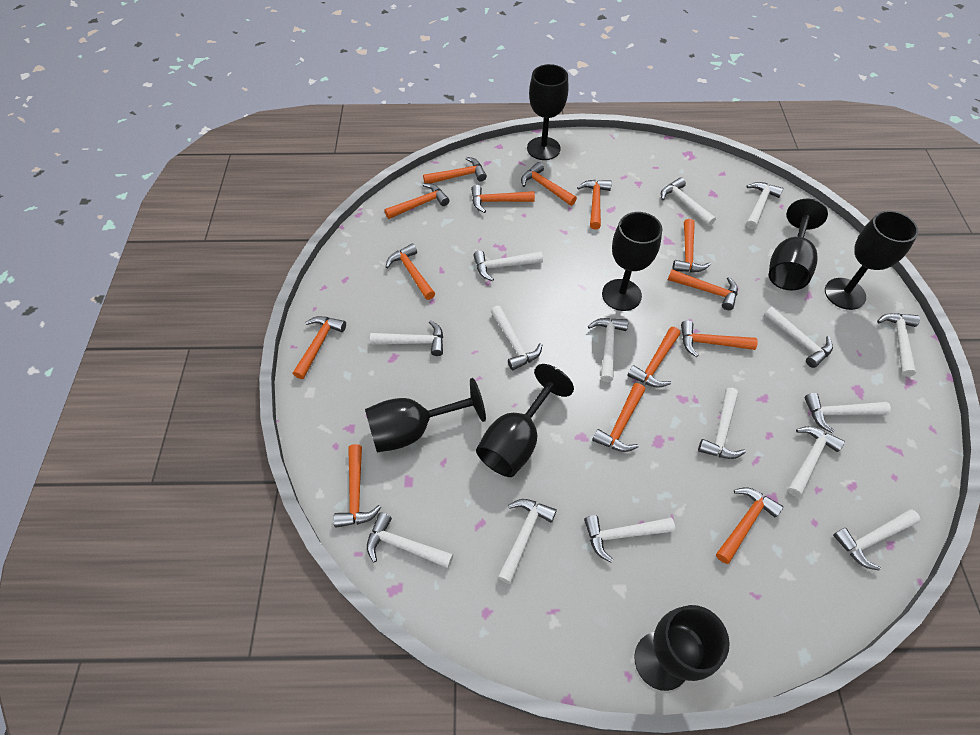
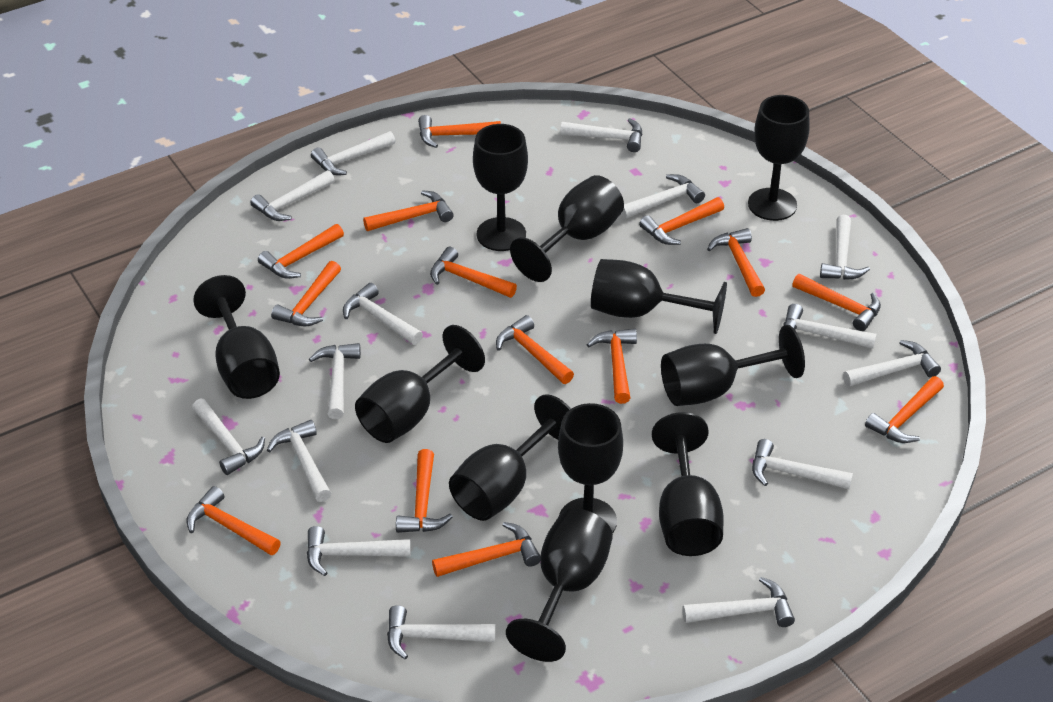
black goblet: [365,378,486,453] [476,364,574,477] [527,64,568,160] [602,212,662,311] [634,605,730,691] [769,198,828,290] [825,211,919,310] = 7 -> [193,275,280,399] [355,325,485,443] [449,394,571,521] [473,124,528,251] [506,509,613,662] [510,175,624,282] [558,403,623,534] [591,259,727,334] [652,412,724,556] [661,325,805,406] [748,95,810,221] = 11

